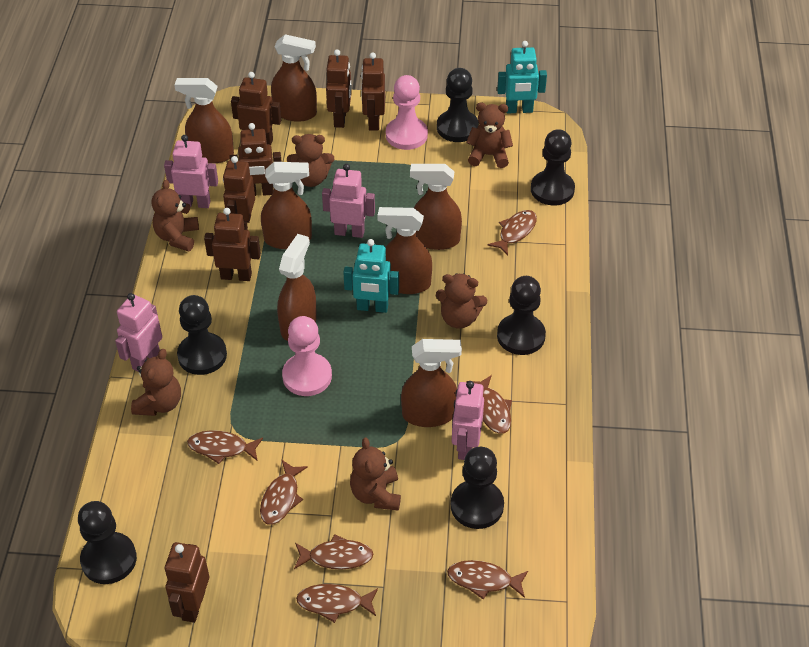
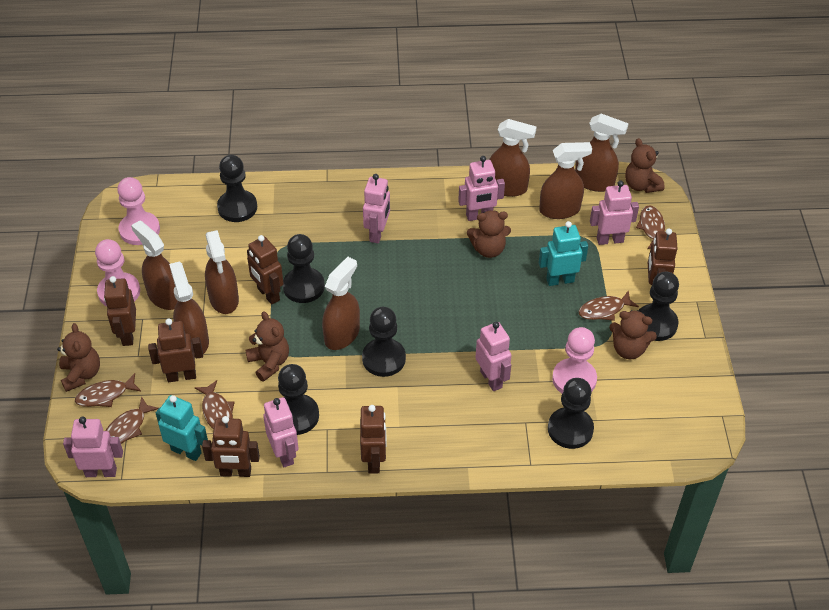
brown fish: [187,430,263,464] [260,460,308,525] [294,534,374,570] [296,584,378,623] [447,560,528,599] [467,375,512,434] [487,210,537,256] = 7 -> [75,373,141,407] [105,396,159,444] [195,380,235,429] [578,290,639,321] [636,205,665,249] = 5
brown robot: [165,542,209,623] [204,208,261,281] [223,156,255,230] [229,123,282,196] [231,72,281,145] [326,49,352,128] [361,52,385,131] = 7 -> [104,276,136,346] [148,318,203,382] [202,416,260,477] [247,235,284,305] [360,405,387,474] [648,229,678,285] = 6
brown teddy bear: [131,348,181,416] [152,179,199,251] [287,134,334,187] [350,438,401,511] [436,273,487,329] [466,102,513,168] = 6 -> [57,323,100,392] [245,312,289,382] [467,210,511,258] [609,310,657,359] [625,138,665,193] = 5
pink pawn: [282,316,332,396] [386,75,428,150] = 2 -> [95,239,140,306] [117,177,160,245] [552,327,597,393] = 3
pink robot: [115,293,162,372] [164,135,218,208] [322,164,375,238] [452,381,484,460] = 4 -> [63,417,123,477] [263,397,299,467] [363,174,390,243] [458,156,505,221] [475,322,511,391] [590,181,639,245] = 6

